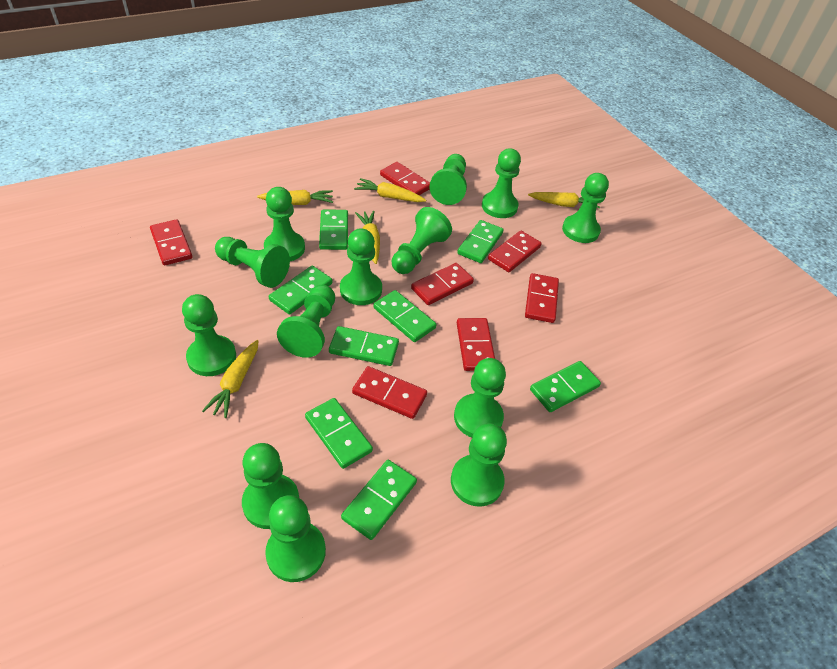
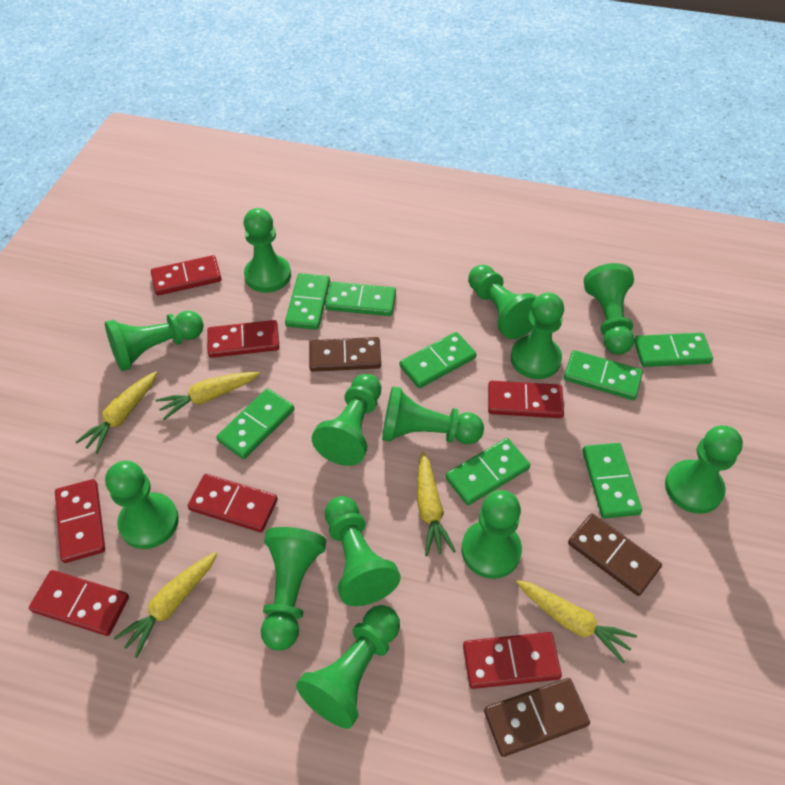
brown domino: none = 0 -> [309,337,381,372] [484,678,590,757] [568,513,662,596] = 3

